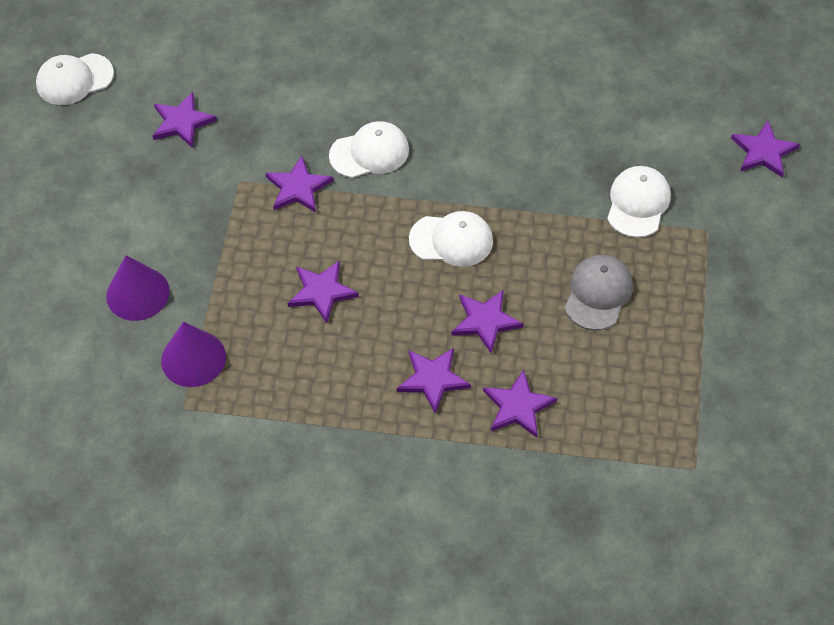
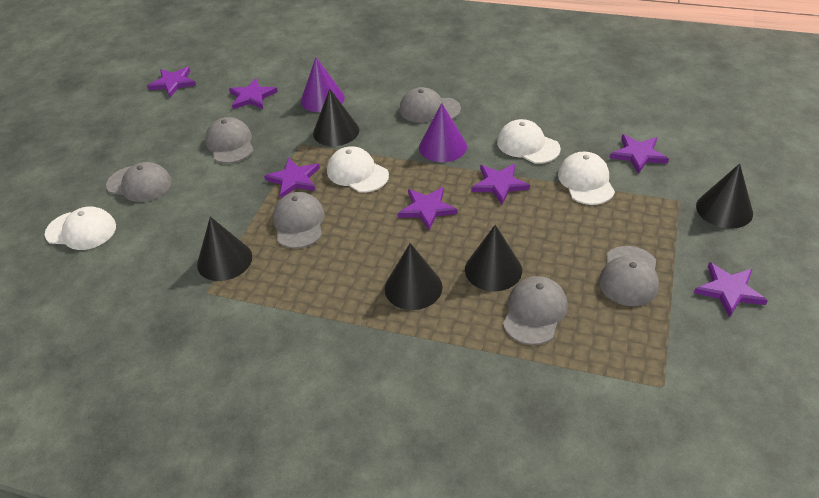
black cone: none = 0 -> [197,217,252,281] [313,89,359,146] [385,243,443,310] [465,225,522,291] [696,164,753,229] = 5
grey cap: [565,255,633,330] = 1 -> [106,162,172,202] [205,117,253,163] [273,192,325,249] [400,87,461,123] [503,276,568,345] [599,246,659,306] = 6

